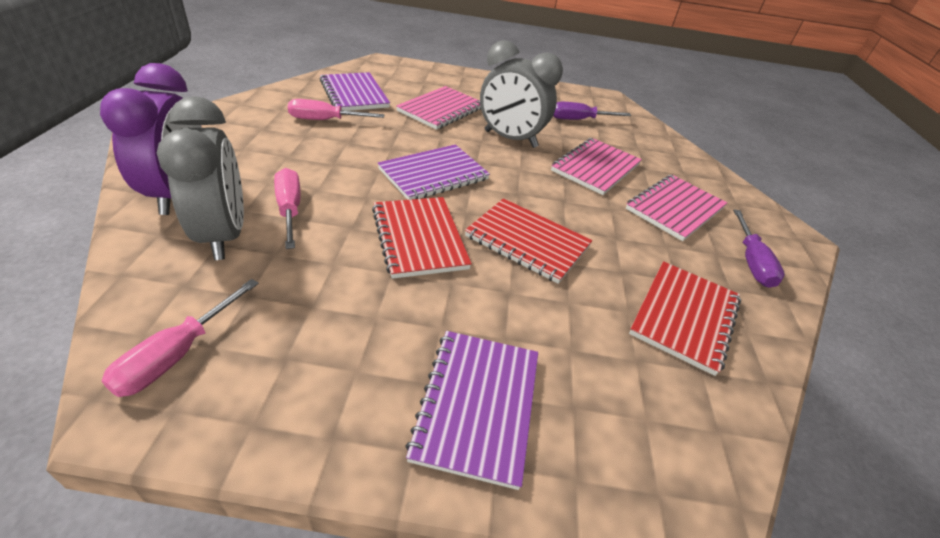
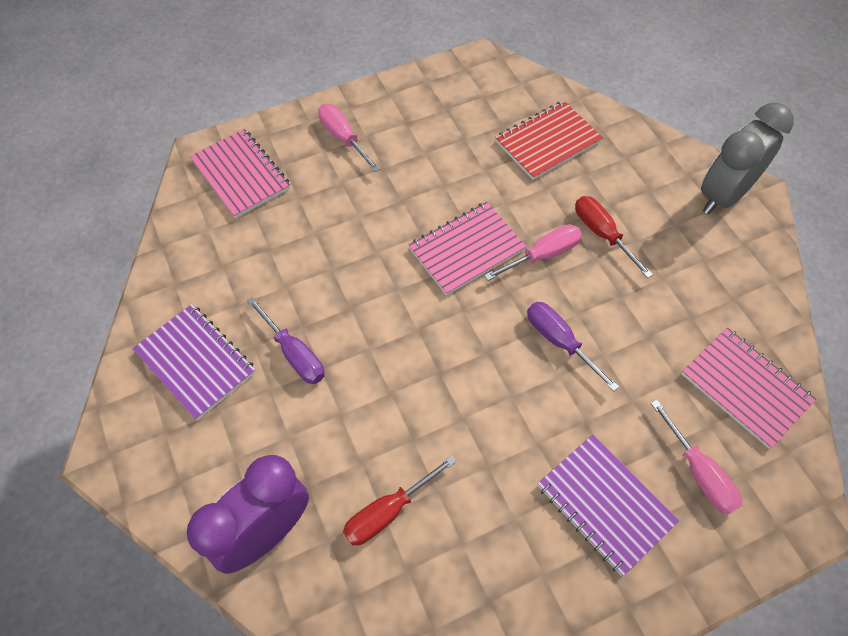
grey clock: [157,96,244,260] [480,40,563,148] = 2 -> [701,103,794,214] = 1
purple notebook: [320,72,390,111] [378,144,490,200] [405,331,538,490] = 3 -> [132,304,256,420] [538,434,679,576] = 2
red notebook: [372,197,472,279] [465,198,592,284] [629,261,741,376] = 3 -> [495,101,603,180] = 1
red screwdriver: none = 0 -> [343,456,456,545] [575,196,653,278] = 2

